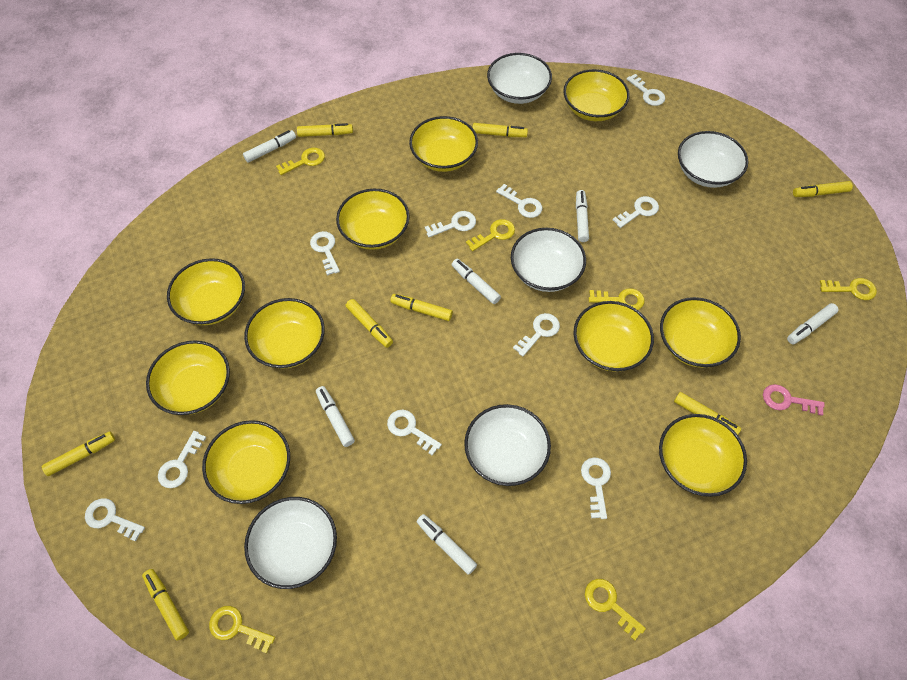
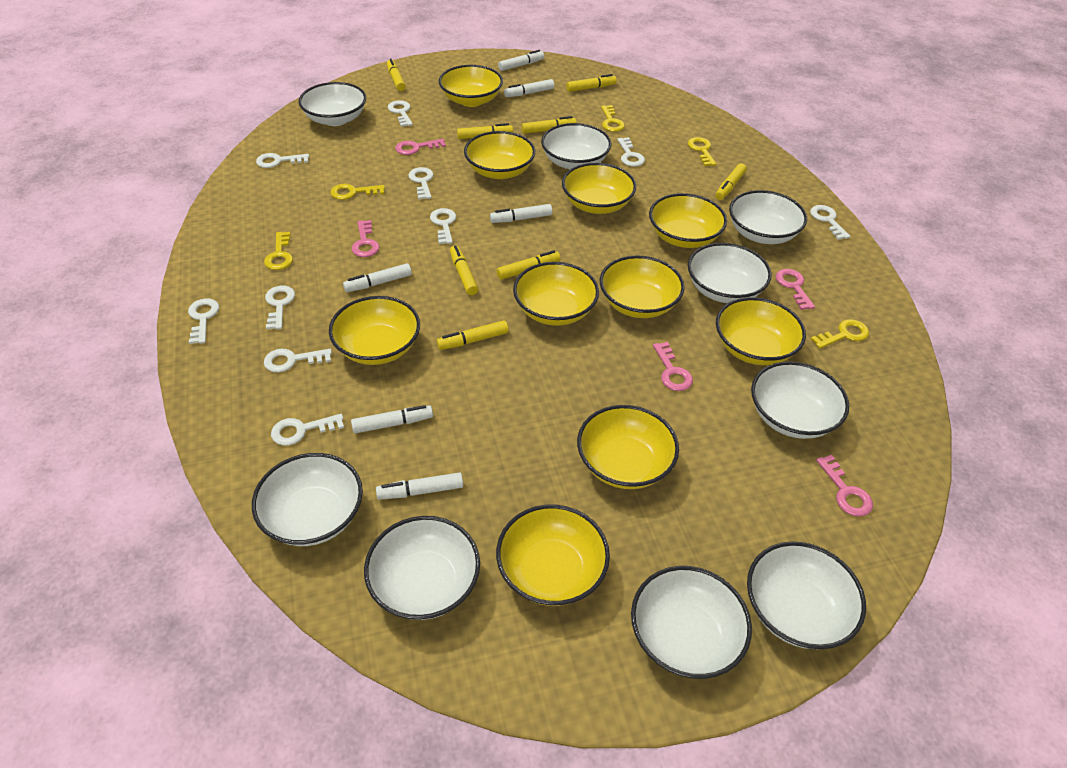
pink key: [763,384,825,416] = 1 -> [351,220,380,257] [395,139,446,155] [653,342,693,391] [776,269,815,310] [816,455,873,517] = 5
white bowl: [244,497,337,589] [464,404,551,486] [487,53,552,104] [511,228,586,292] [678,131,748,188] = 5 -> [252,453,363,546] [299,82,366,126] [364,516,480,620] [541,123,611,169] [631,566,752,679] [688,243,771,303] [729,190,807,244] [747,541,866,649] [751,362,849,439] = 9
yellow key: [209,606,275,653] [276,147,325,175] [466,219,515,251] [585,579,646,641] [589,288,645,310] [820,278,877,300] = 6 -> [264,232,293,270] [330,184,385,200] [601,105,625,132] [688,137,716,166] [811,319,869,349] = 5

